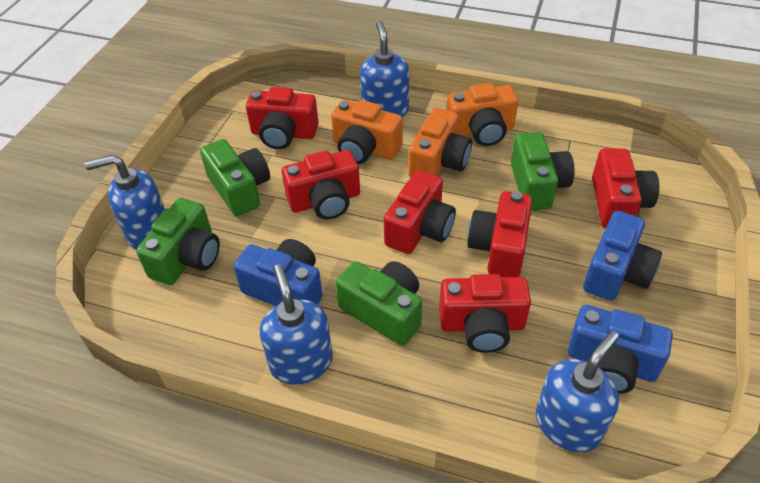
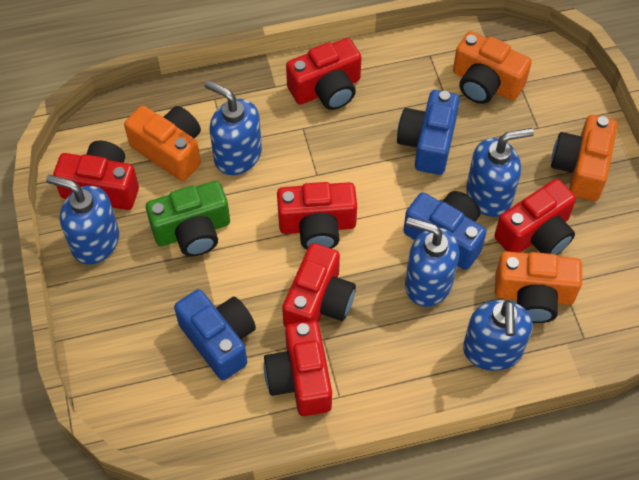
blue soap dispenser: [85,155,165,250] [260,265,333,385] [360,21,409,117] [536,331,619,452] = 4 -> [46,175,119,265] [205,80,262,175] [405,217,459,307] [463,300,533,371] [466,128,534,217] = 5
green camera: [136,198,220,285] [200,139,270,216] [336,261,422,346] [511,132,574,210] = 4 -> [146,181,230,256] = 1
orange camera: [331,100,403,164] [408,108,472,178] [447,83,518,146] = 3 -> [124,106,201,181] [453,31,532,104] [495,251,582,323] [551,115,617,201] = 4

